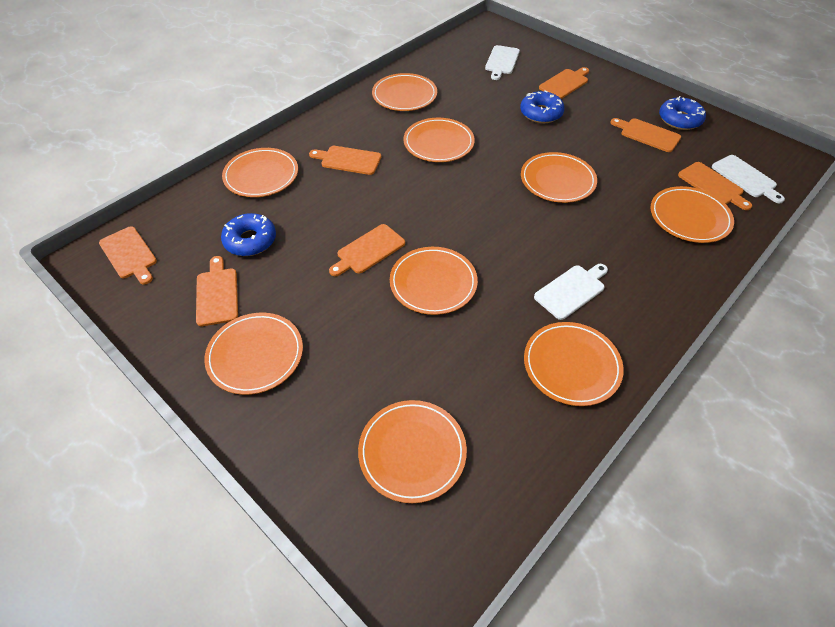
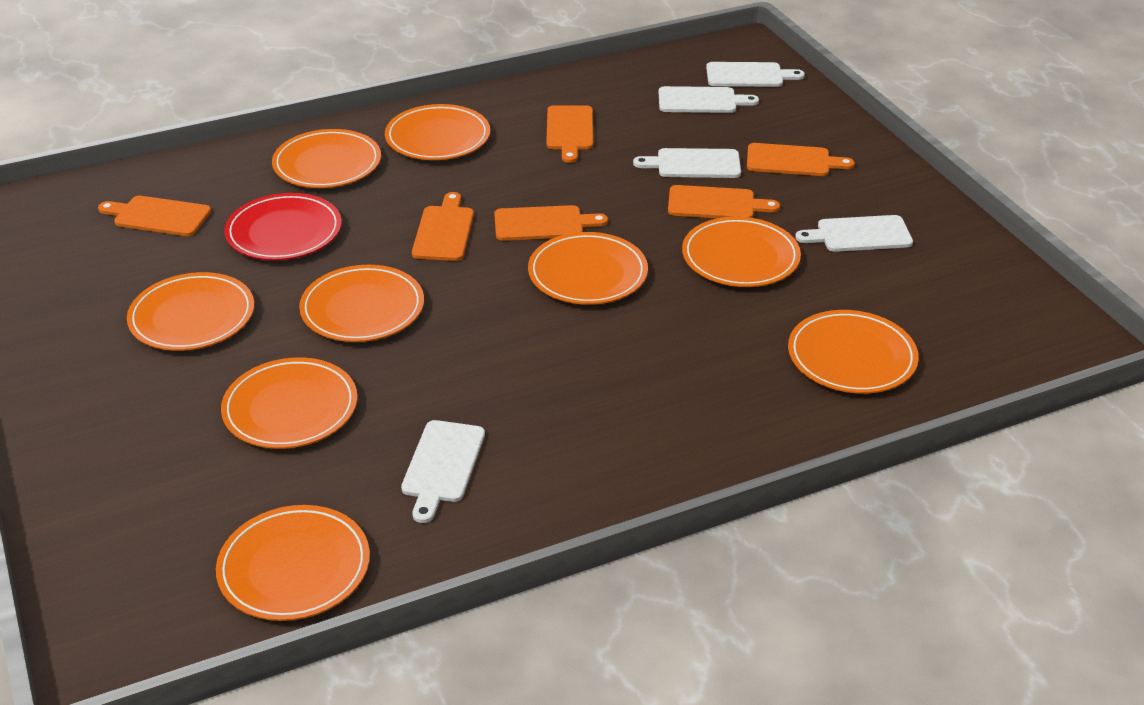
blue donut: [221,213,276,256] [520,90,565,123] [659,96,706,130] = 3 -> none = 0
orange cutting board: [99,226,157,284] [196,256,238,326] [309,146,381,175] [329,224,405,276] [539,67,589,99] [610,118,681,152] [678,162,752,210] = 7 -> [98,196,211,236] [412,192,474,261] [494,205,608,241] [546,105,593,163] [668,185,780,218] [747,143,855,176] = 6
red plate: none = 0 -> [224,193,342,260] = 1
white cutting board: [485,45,520,80] [534,264,608,320] [712,155,785,203] = 3 -> [401,420,485,523] [633,148,741,178] [659,86,759,113] [706,62,805,87] [795,215,913,252] = 5

